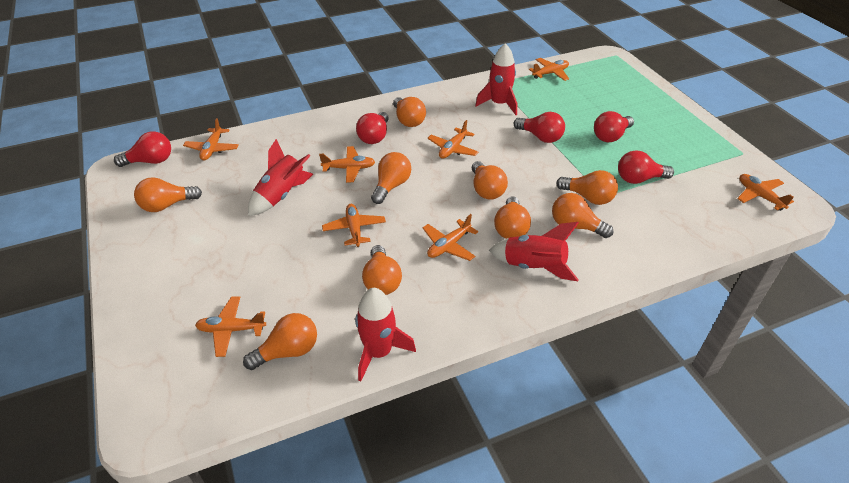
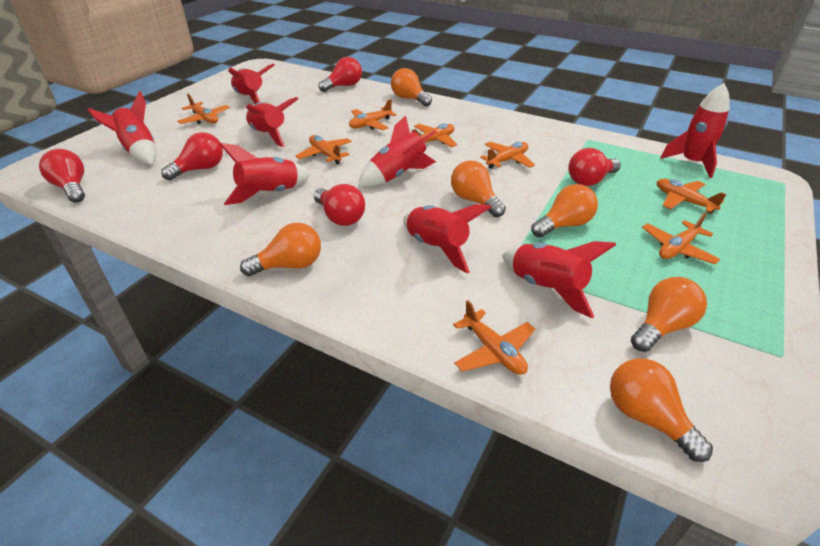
orange light bulb: [134,177,202,212] [243,313,317,370] [362,245,402,295] [371,152,411,204] [393,97,426,127] [472,161,508,200] [494,196,531,239] [552,193,614,238] [556,170,618,205] = 9 -> [240,223,321,276] [391,68,432,106] [451,161,506,217] [531,184,598,237] [610,359,713,462] [631,277,707,352] = 6
red rocket: [248,139,313,216] [355,288,416,381] [475,43,517,115] [489,222,579,281] = 4 -> [88,91,156,165] [220,143,311,205] [228,63,275,104] [246,97,298,147] [358,115,436,187] [403,204,491,273] [502,241,616,319] [660,83,729,178] = 8

